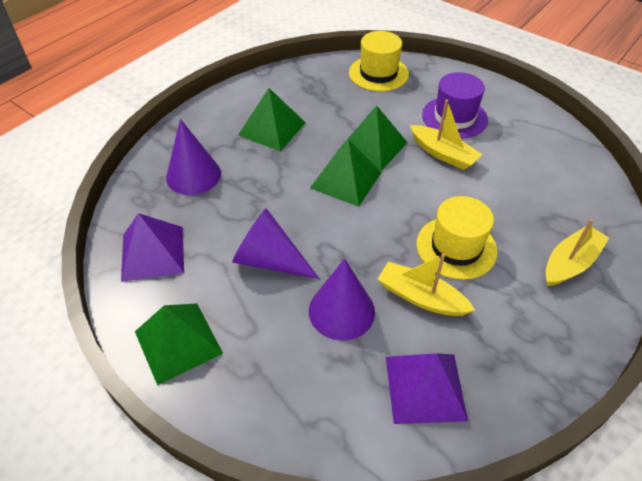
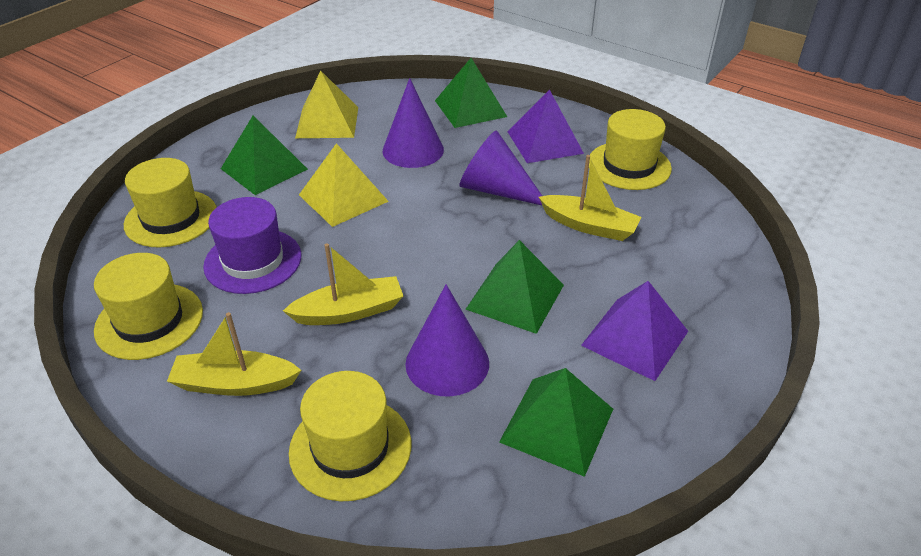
yellow hat: [349,31,409,92] [416,196,498,280] = 2 -> [94,253,203,360] [124,158,217,247] [289,371,411,501] [589,109,672,190] = 4
yellow pyramid: none = 0 -> [295,71,358,138] [299,143,389,227] = 2

